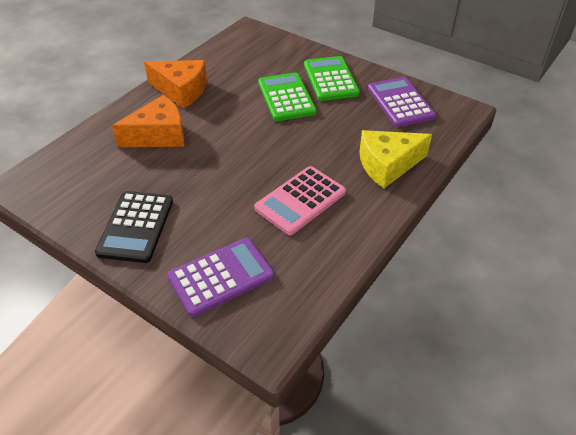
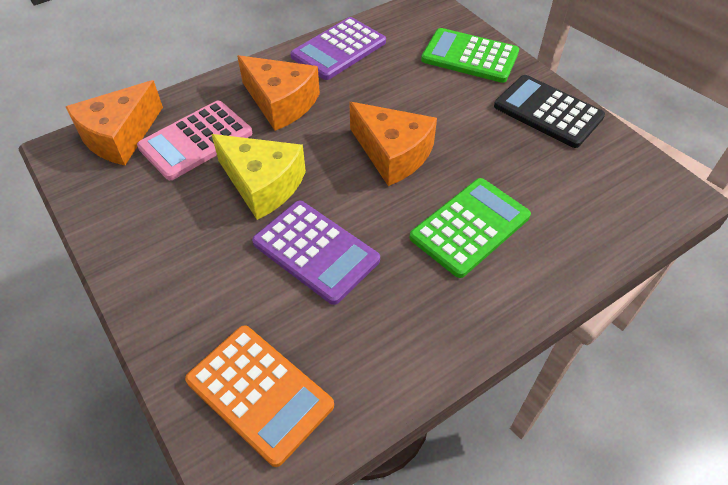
orange calculator: none = 0 -> [185,325,334,467] = 1
orange cheese: [112,95,185,147] [144,60,207,109] = 2 -> [66,80,163,165] [237,55,320,131] [349,102,437,186] = 3

